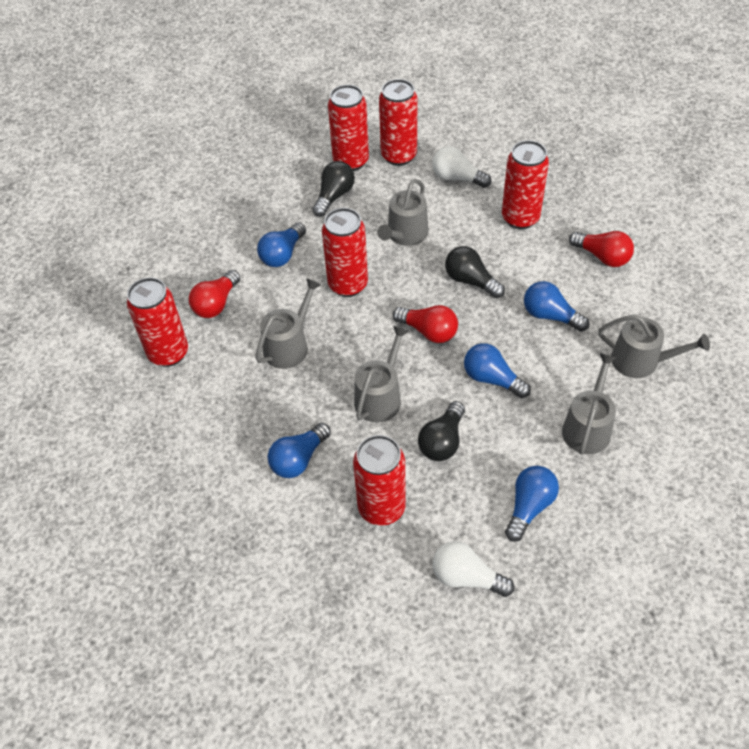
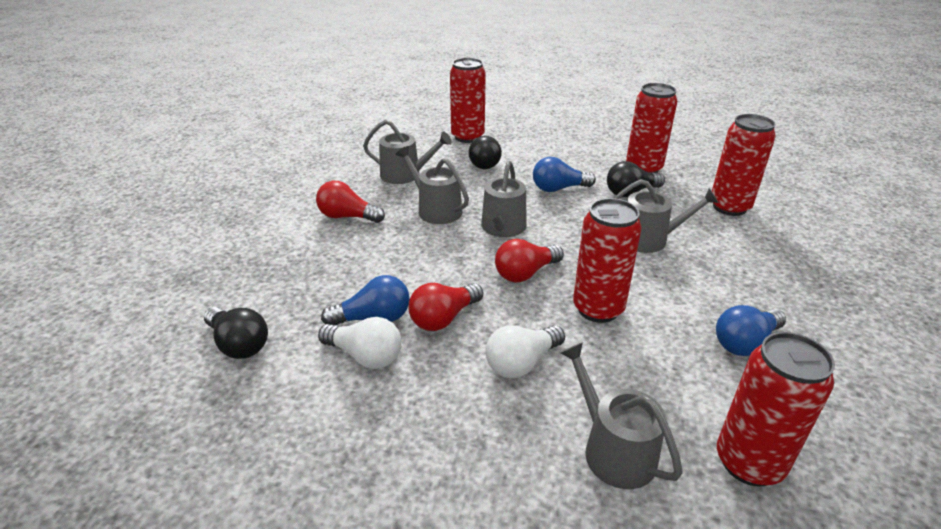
blue light bulb: [257,222,306,267] [268,423,331,478] [464,343,531,398] [505,466,559,542] [524,281,589,332] = 5 -> [321,275,410,325] [533,157,596,192] [716,305,786,356] = 3
red can: [127,278,188,367] [322,208,368,297] [328,85,369,171] [353,435,406,526] [379,79,417,166] [502,140,549,229] = 6 -> [450,58,486,143] [573,198,642,323] [626,83,677,173] [712,114,776,216] [717,332,835,487] = 5

